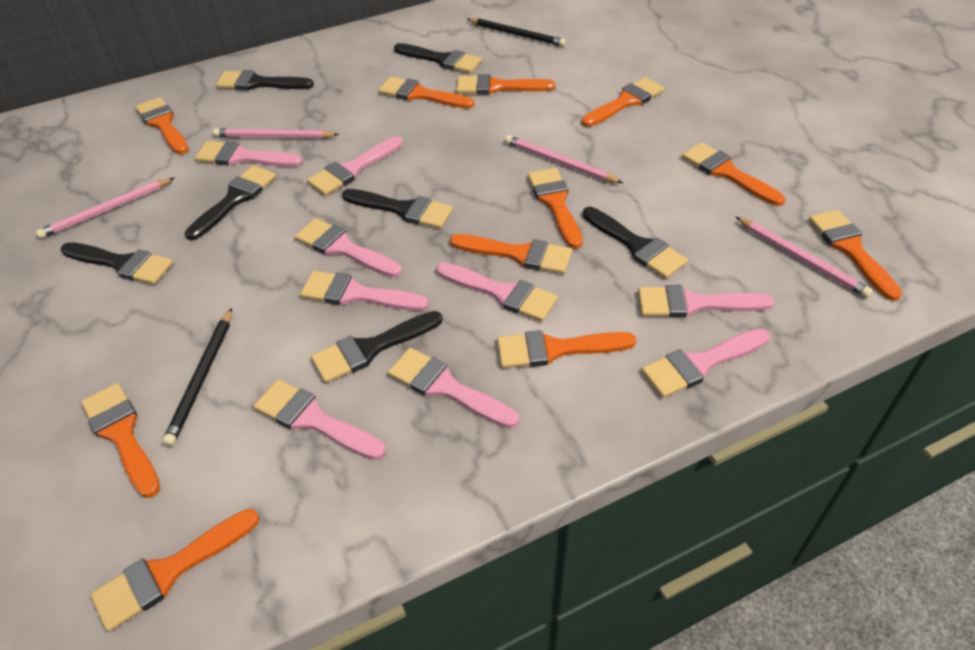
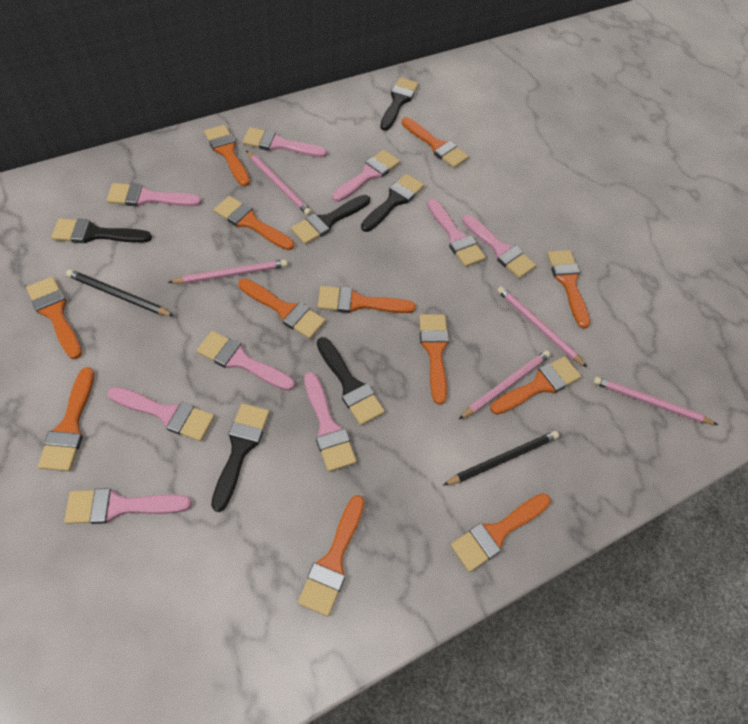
black brush: [61,242,173,285] [185,165,276,240] [216,70,314,90] [311,311,443,383] [342,189,453,229] [394,43,482,73] [583,207,688,279] = 7 -> [51,218,152,243] [211,403,270,512] [291,195,370,245] [317,337,385,425] [361,174,424,232] [380,77,419,131] = 6
orange brush: [81,383,160,498] [90,509,259,632] [135,97,189,154] [378,77,474,108] [450,234,572,274] [456,74,555,95] [497,330,636,368] [528,168,583,249] [582,77,665,127] [682,142,786,206] [809,210,902,301] = 11 -> [26,277,82,359] [38,367,94,471] [204,125,250,187] [214,196,294,250] [238,278,326,339] [298,495,364,617] [317,286,416,313] [401,117,469,168] [419,314,449,405] [450,493,551,572] [490,356,581,415] [547,250,590,329] = 12
pink pencil: [36,178,174,239] [213,128,339,139] [505,135,623,183] [736,217,873,298] = 4 -> [168,259,287,284] [246,150,312,216] [459,350,551,419] [497,286,587,367] [593,376,718,425] = 5

